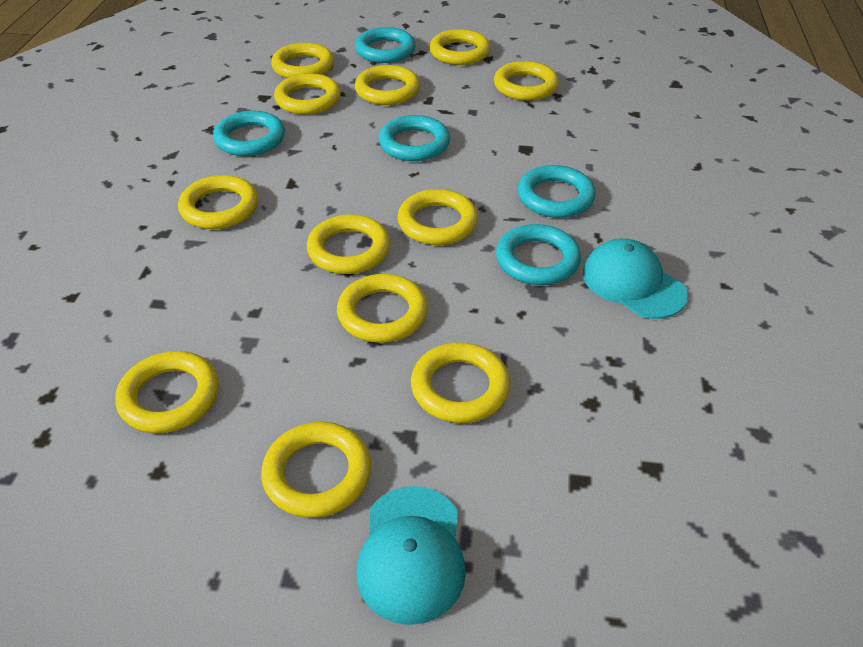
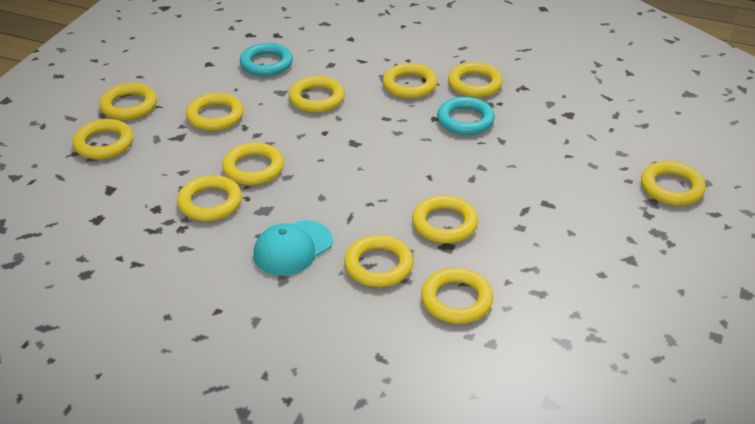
turquoise cap: [356,486,466,625] [583,238,688,319] = 2 -> [254,220,333,276] = 1
turquoise ring: [213,111,285,156] [355,27,416,63] [379,115,450,161] [496,224,581,285] [518,165,596,218] = 5 -> [240,43,293,76] [437,97,495,135] = 2

